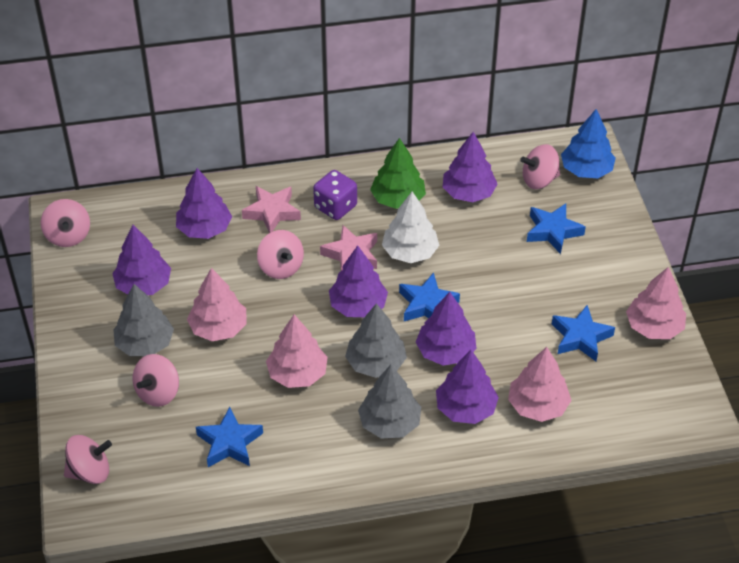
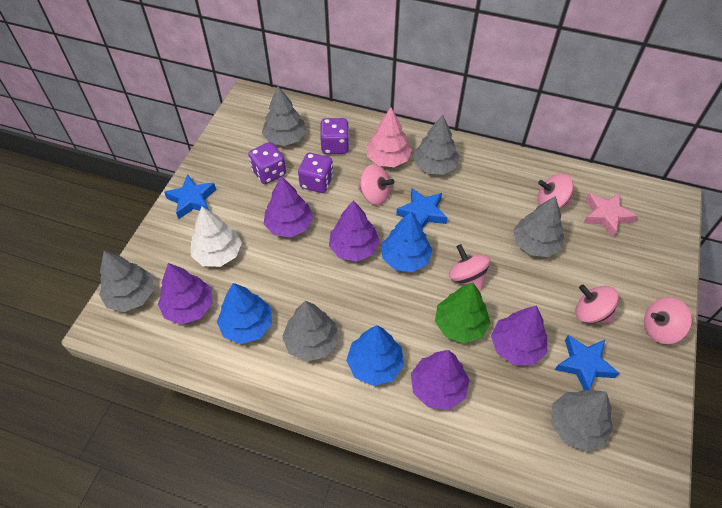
blue star: [196,407,263,467] [399,272,460,321] [527,203,586,254] [552,305,615,361] = 4 -> [164,174,216,219] [396,188,448,229] [555,335,619,390] = 3
blue tree: [561,109,616,178] = 1 -> [217,283,272,344] [346,325,404,386] [382,211,433,272] = 3
grey tree: [113,284,174,356] [345,303,407,378] [358,365,421,439] = 3 -> [99,251,154,312] [262,86,307,146] [282,301,338,362] [413,115,459,175] [513,196,564,257] [551,390,613,451] = 6
pink star: [242,186,301,233] [320,225,377,271] = 2 -> [584,193,637,237] = 1
pink tree: [187,268,247,341] [266,315,328,388] [508,347,571,422] [626,267,686,339] = 4 -> [367,108,412,167] = 1
purple dice: [313,170,357,220] = 1 -> [248,142,286,184] [298,153,333,193] [320,118,349,154] = 3
purple tree: [112,225,171,295] [176,168,232,239] [329,245,388,317] [416,292,477,366] [436,350,499,424] [443,132,498,202] = 6 -> [158,263,212,325] [264,176,313,238] [329,200,380,262] [411,350,470,410] [491,305,547,365] = 5

